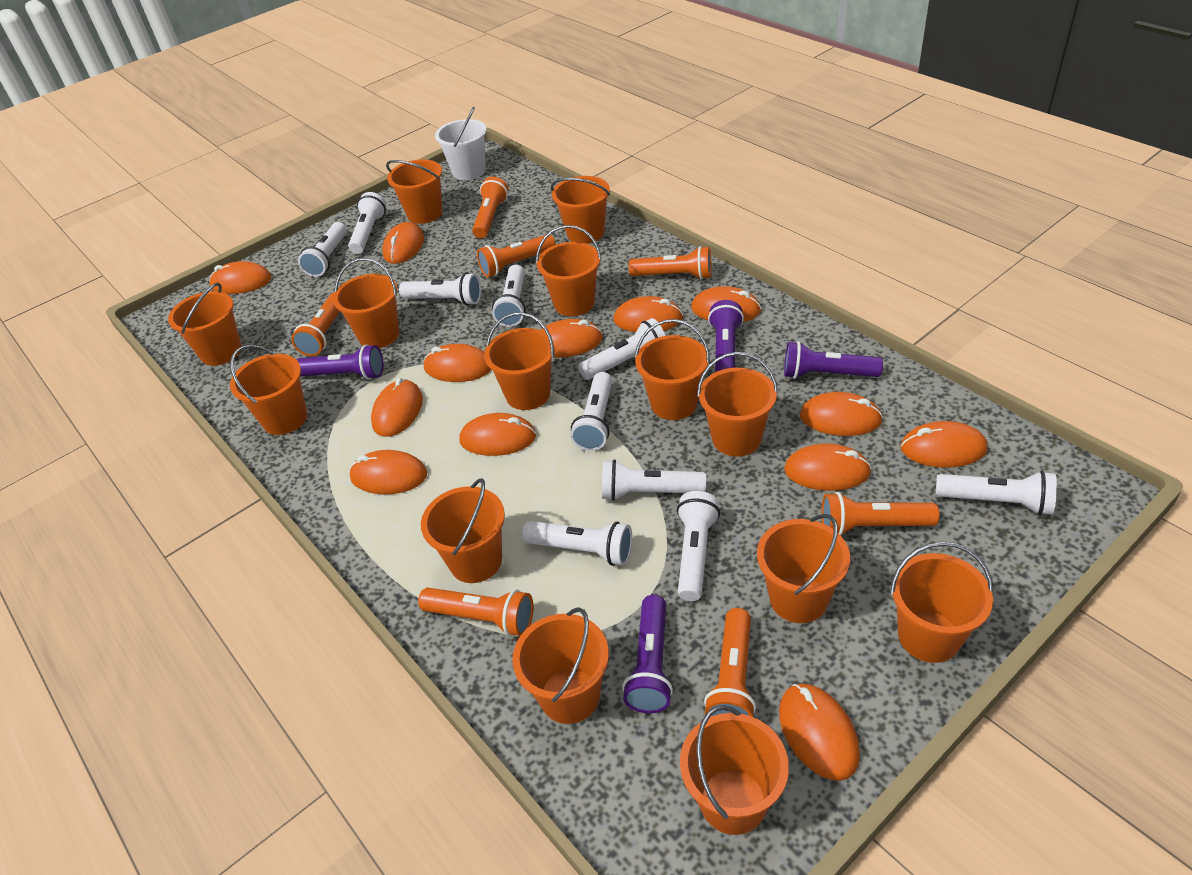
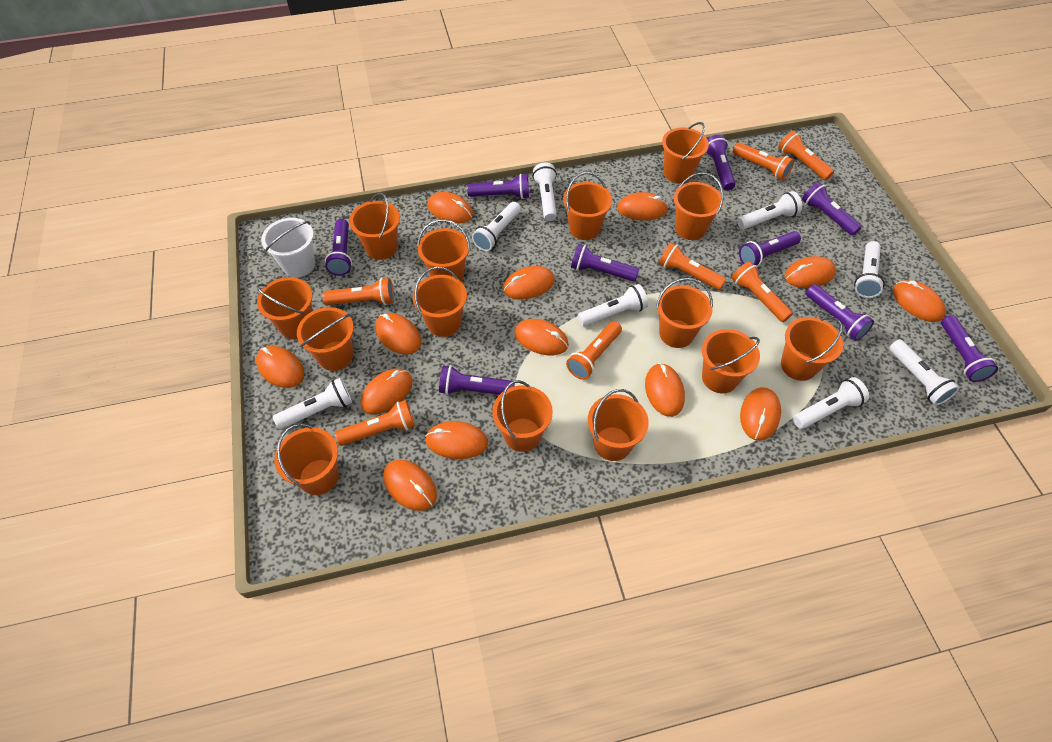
purple flashlight: [296,344,384,380] [622,595,673,713] [708,300,744,372] [784,341,883,379] = 4 -> [325,219,352,276] [439,365,515,395] [467,174,529,199] [571,244,639,282] [706,134,735,191] [739,231,801,266] [802,182,862,236] [806,284,874,341] [941,315,998,382] = 9
white flashlight: [298,222,347,277] [348,192,386,254] [399,273,481,306] [492,265,526,327] [522,521,633,566] [570,372,612,451] [578,318,666,380] [602,459,706,501] [677,491,720,601] [936,471,1057,515] = 10 -> [273,378,352,429] [472,202,521,251] [533,162,557,221] [578,284,648,327] [737,191,802,229] [793,377,869,429] [854,241,885,298] [889,340,959,405] = 8

